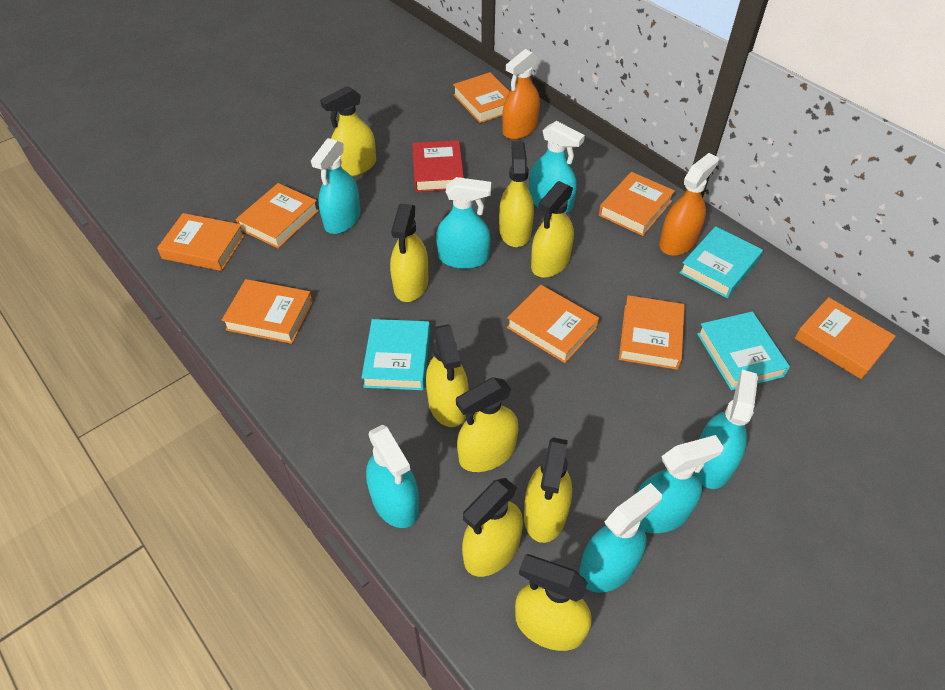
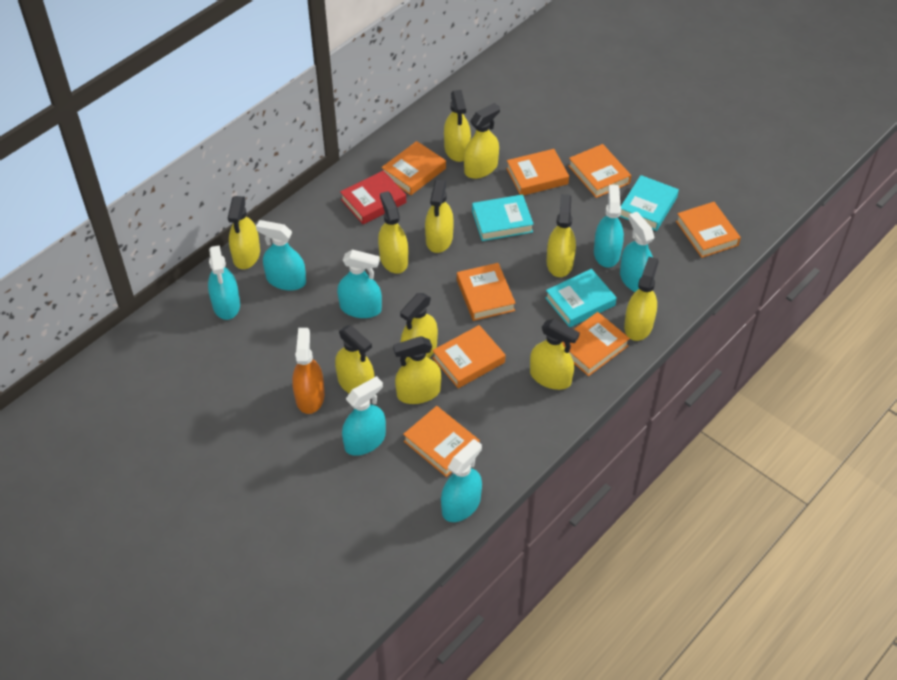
orange spray bottle: [502,49,540,140] [659,153,719,256] = 2 -> [292,328,325,414] = 1
yellow spray bottle: [320,86,376,177] [390,204,429,302] [426,324,469,427] [456,377,519,472] [462,478,523,577] [499,141,534,247] [515,554,592,651] [524,437,572,543] [531,181,574,278] = 9 -> [228,196,260,269] [335,325,375,393] [378,191,408,274] [393,336,441,404] [400,293,438,362] [425,180,454,253] [444,90,471,162] [464,103,500,179] [530,319,580,390] [547,194,576,277] [624,257,659,341] = 11

